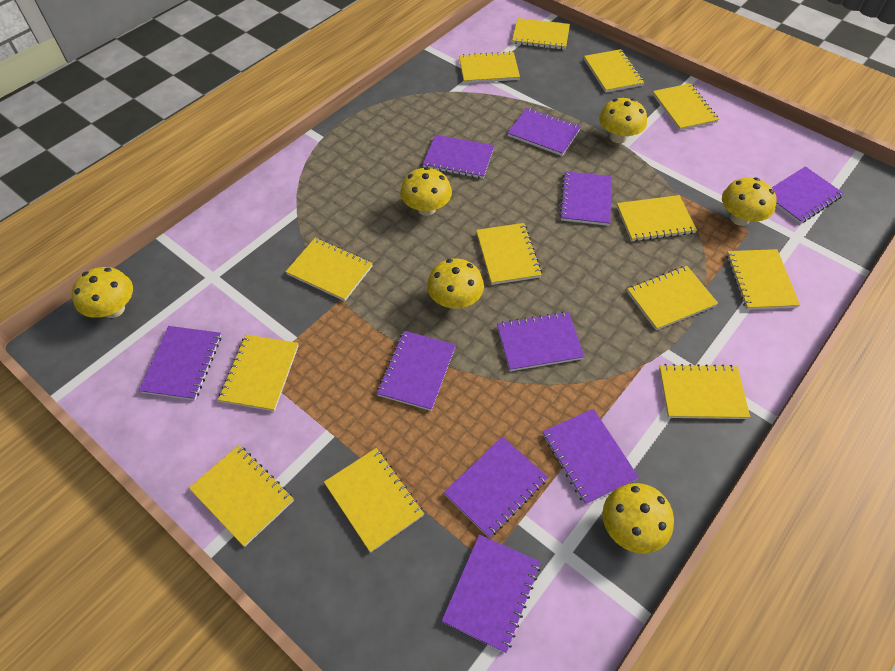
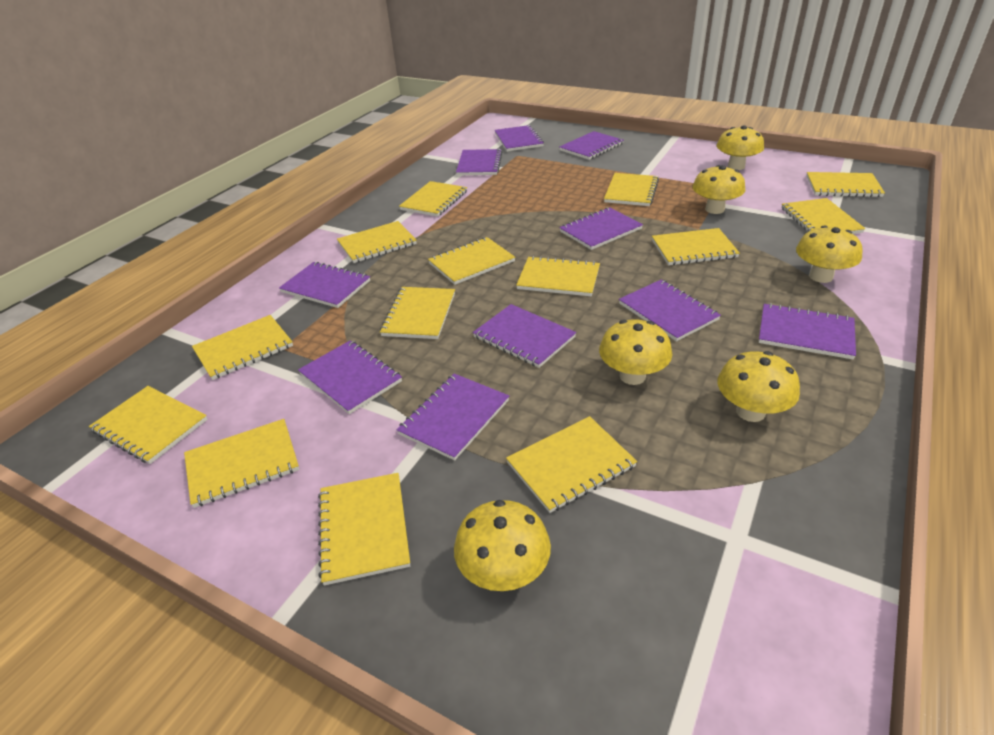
yellow notebook: [189,445,294,547] [218,334,298,411] [285,238,373,301] [324,448,424,553] [459,51,520,83] [476,223,542,285] [512,18,570,50] [584,49,644,93] [617,195,697,242] [627,266,718,330] [653,83,719,131] [659,364,750,419] [727,249,800,310] = 13 -> [89,386,208,464] [184,419,299,508] [192,315,293,380] [318,473,410,586] [337,221,417,263] [380,287,455,339] [399,181,467,217] [428,237,515,285] [506,416,637,513] [516,256,600,296] [604,173,659,206] [652,228,740,265] [781,198,865,234] [806,172,885,197] = 14

